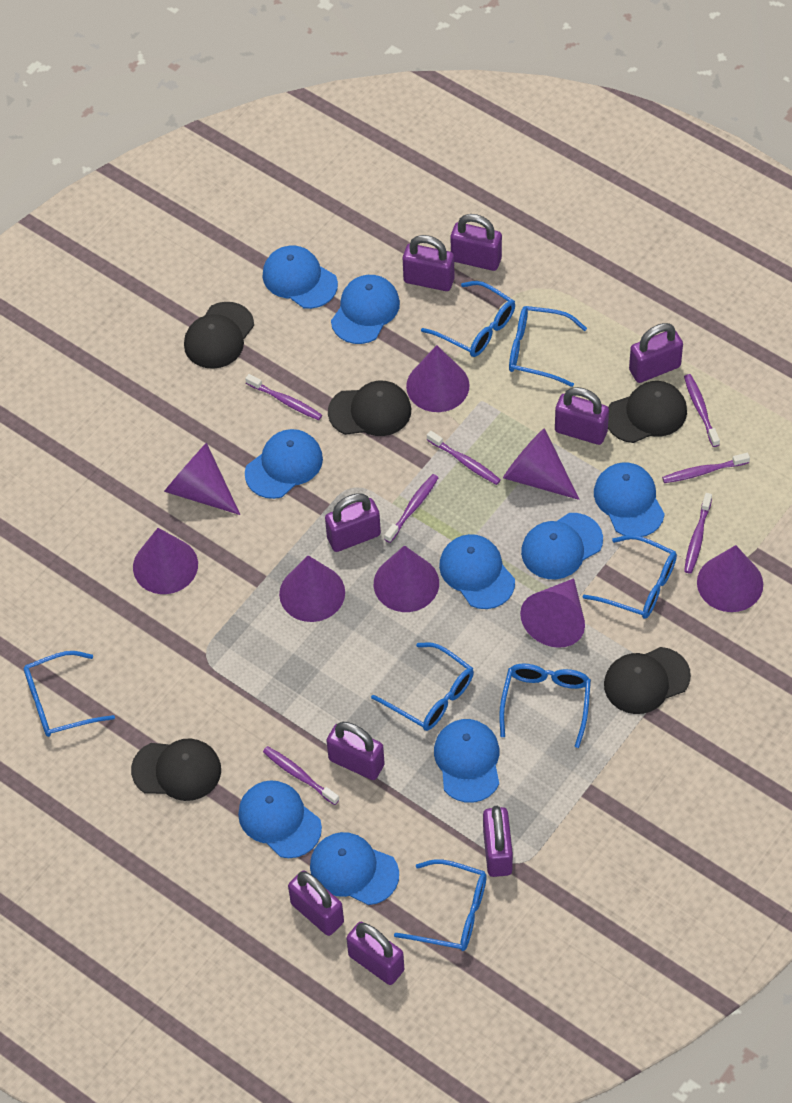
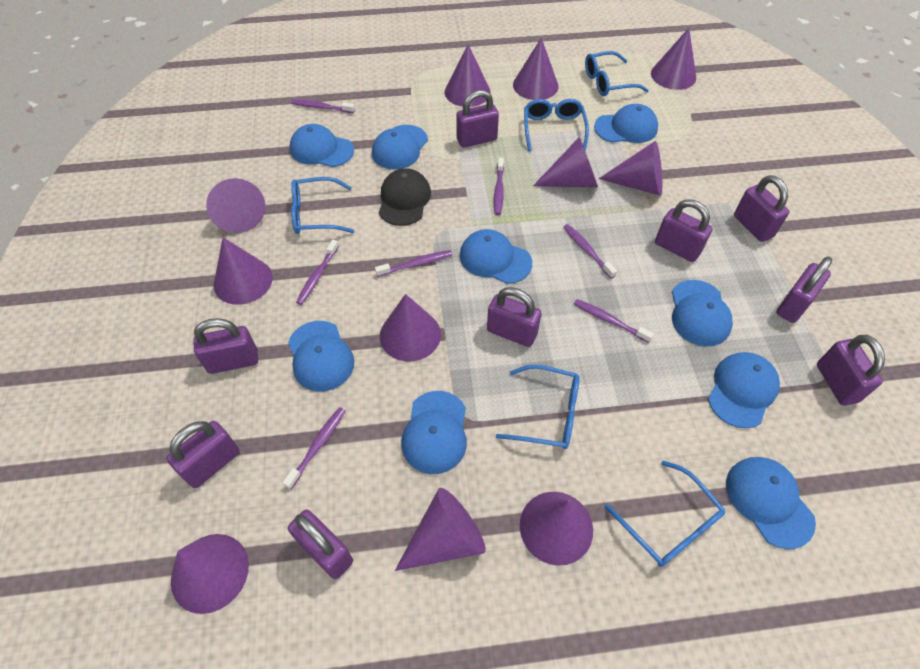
black cap: [131,738,221,801] [184,302,254,369] [328,381,411,436] [604,647,691,714] [608,381,687,443] = 5 -> [379,168,431,226] = 1
blue glasses: [24,651,115,737] [371,642,474,731] [394,859,487,951] [421,281,515,357] [499,664,591,748] [509,306,587,387] [582,535,677,619] = 7 -> [291,177,354,234] [496,365,580,449] [524,99,589,151] [585,51,649,96] [605,461,725,567] = 5
purple cone: [133,528,198,594] [164,443,240,515] [279,555,345,622] [374,545,439,612] [406,345,470,412] [503,428,580,500] [520,578,585,648] [697,545,763,612] = 8 -> [171,534,249,614] [206,178,266,233] [214,238,273,305] [380,294,441,362] [395,488,486,571] [445,44,491,107] [513,38,559,100] [520,492,593,566] [533,137,598,188] [598,141,662,196] [651,28,696,90] = 11

